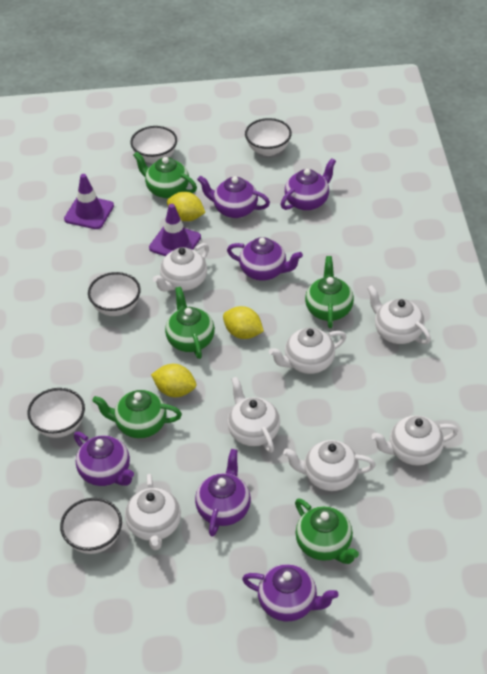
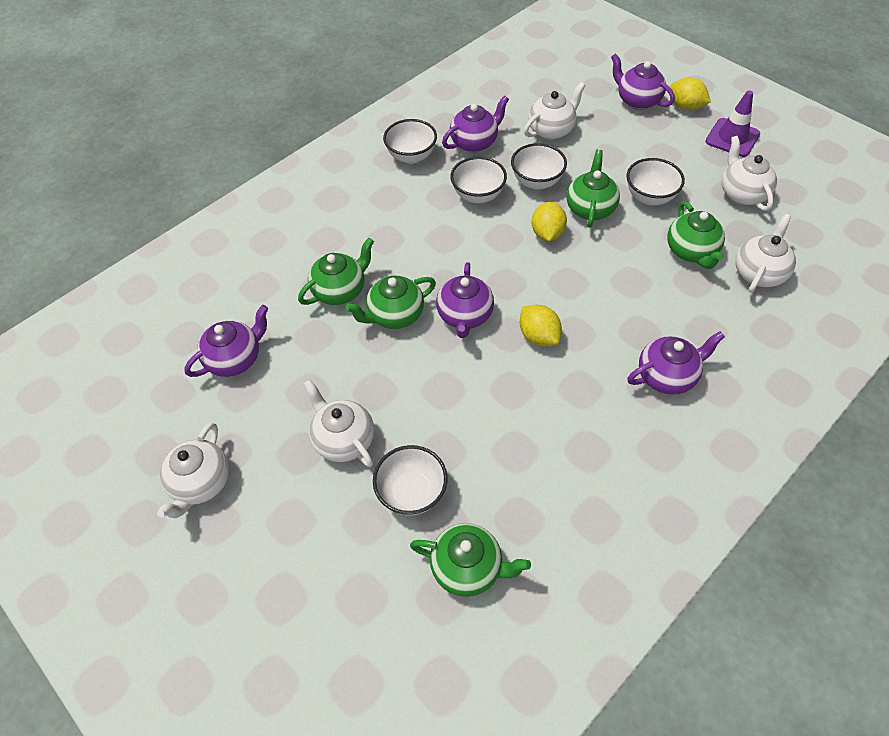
purple teapot: [74,432,134,486] [195,449,251,537] [197,176,270,218] [227,237,303,281] [242,564,338,621] [281,158,336,211] = 6 -> [184,305,268,377] [436,262,494,338] [442,96,509,152] [611,53,675,110] [627,331,725,395] = 5
purple traffic cone: [64,174,114,229] [149,204,201,256] = 2 -> [705,90,760,157] = 1
white teapot: [125,474,181,550] [153,243,209,292] [227,377,280,453] [269,328,346,374] [283,440,376,491] [367,285,431,344] [372,415,458,466] = 7 -> [157,422,229,518] [304,380,374,467] [524,82,586,140] [722,136,777,211] [735,214,796,293] = 5

